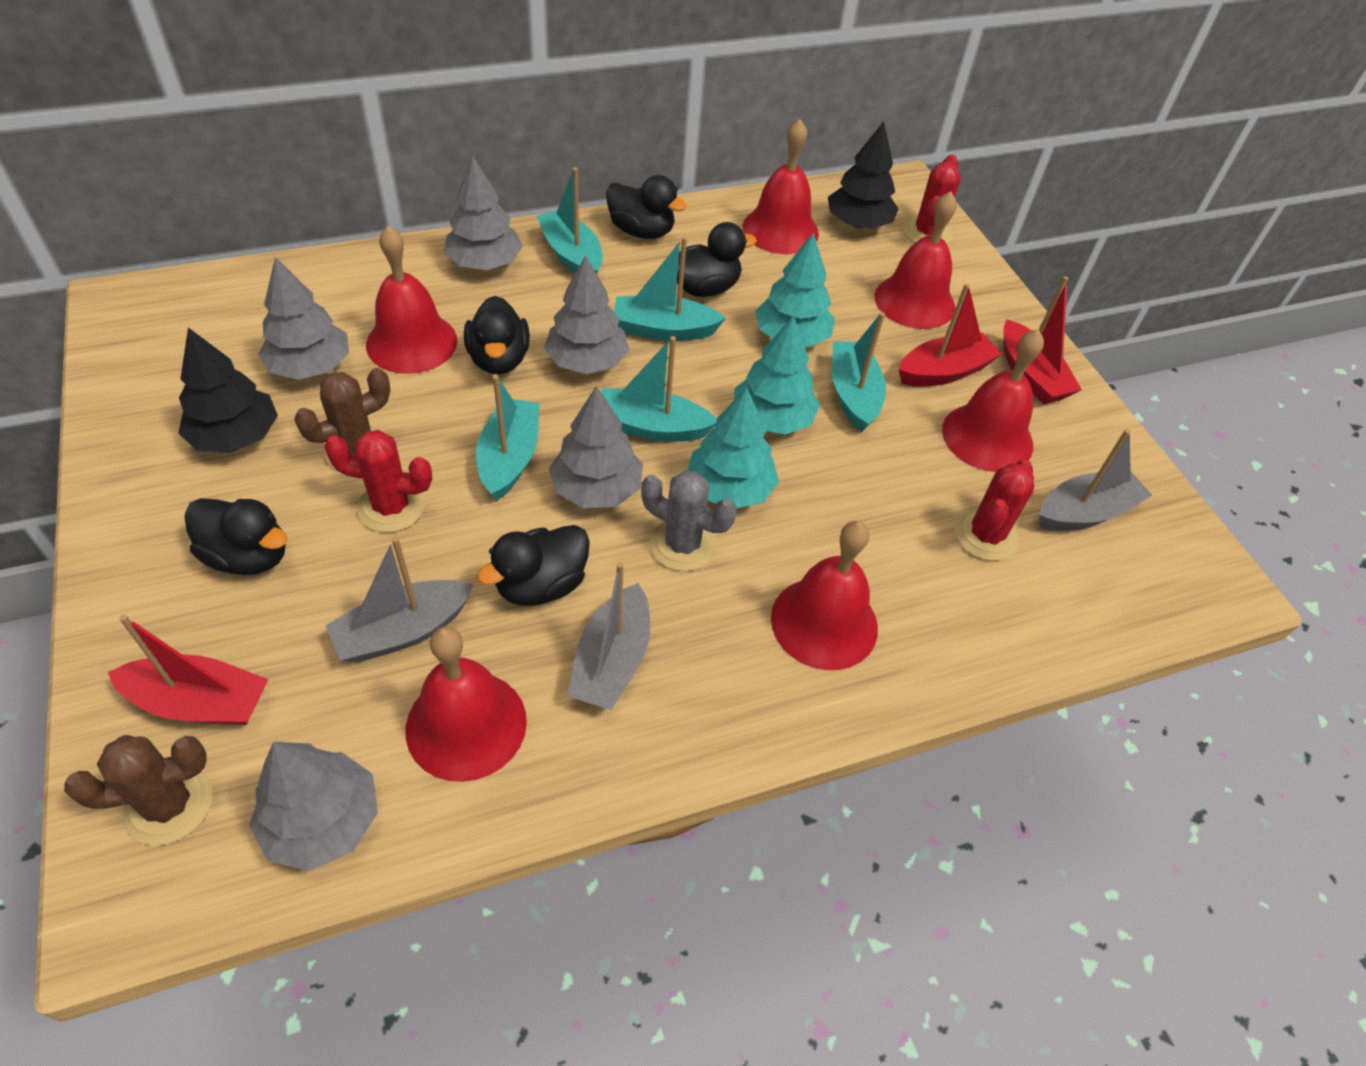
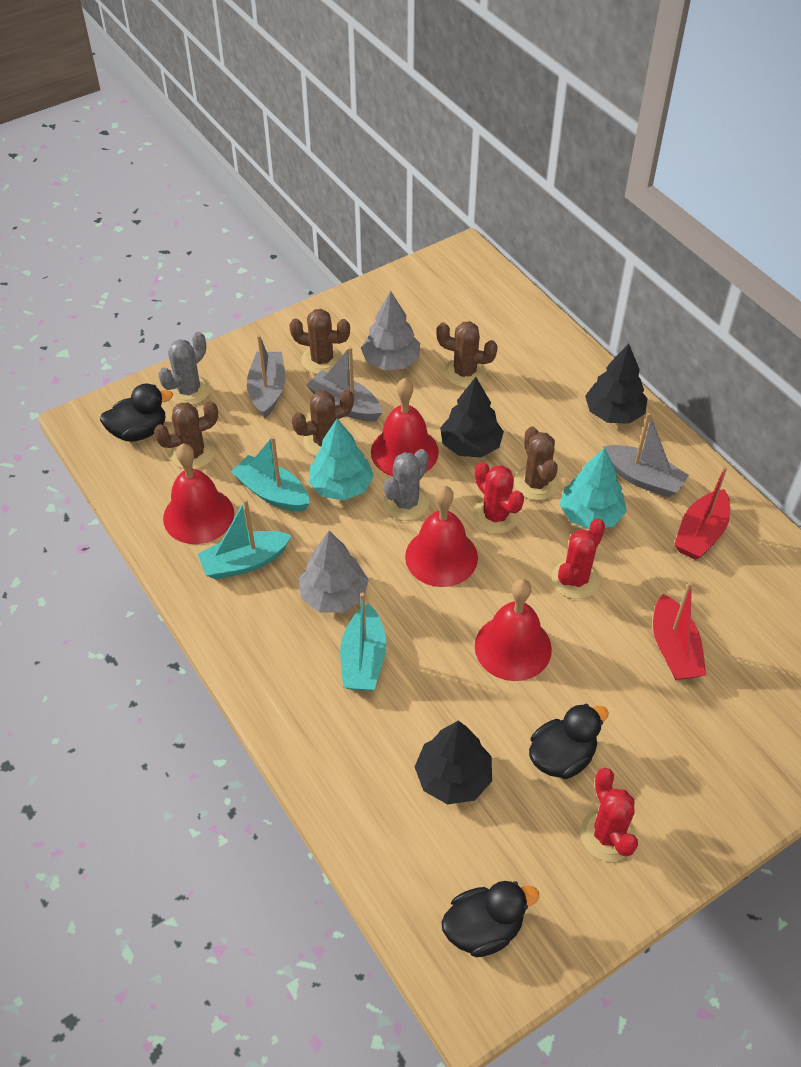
black duck: [184,498,287,575] [464,296,530,375] [477,525,590,606] [606,175,687,239] [677,222,757,297] = 5 -> [100,384,173,442] [441,881,539,957] [529,703,609,779] = 3
black tree: [178,328,278,453] [828,121,898,229] = 2 -> [415,721,492,804] [440,377,504,457] [585,344,648,424] = 3
brown cactus: [64,735,213,846] [294,368,390,468] = 2 -> [154,401,218,469] [289,309,350,374] [292,389,354,456] [436,321,498,387] [514,426,559,500] = 5
grey cactus: [641,470,737,571] = 1 -> [158,332,210,405] [383,449,429,521] = 2
grey tree: [249,742,378,871] [258,257,349,380] [444,156,523,270] [544,255,629,374] [549,386,643,508] = 5 -> [299,531,369,613] [361,291,420,370] = 2
red bell: [366,226,457,374] [406,626,527,782] [742,119,819,254] [771,521,878,670] [874,191,957,329] [942,329,1044,472] = 6 -> [163,444,234,544] [371,378,439,476] [405,486,478,587] [475,579,552,681] = 4
red boat: [108,614,269,725] [898,283,1002,386] [1003,276,1082,405] = 3 -> [653,582,706,680] [674,466,730,560] = 2
turquoise boat: [476,375,539,501] [536,167,603,274] [602,336,717,442] [614,237,726,341] [832,312,886,432] = 5 -> [198,499,292,580] [231,436,310,511] [340,592,386,691] = 3
turquoise tree: [687,387,779,508] [734,316,820,435] [755,233,835,347] = 3 -> [308,419,374,500] [559,448,627,529] = 2

